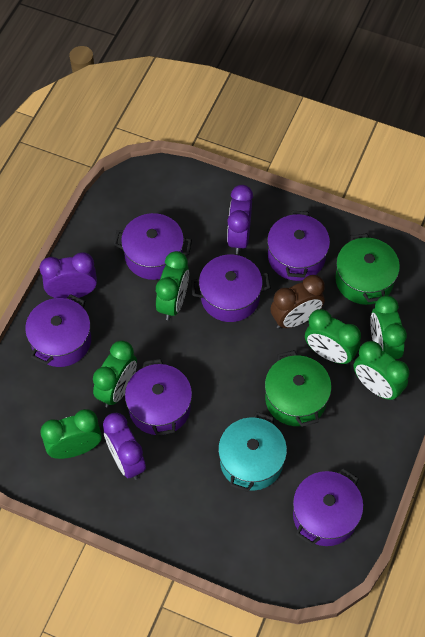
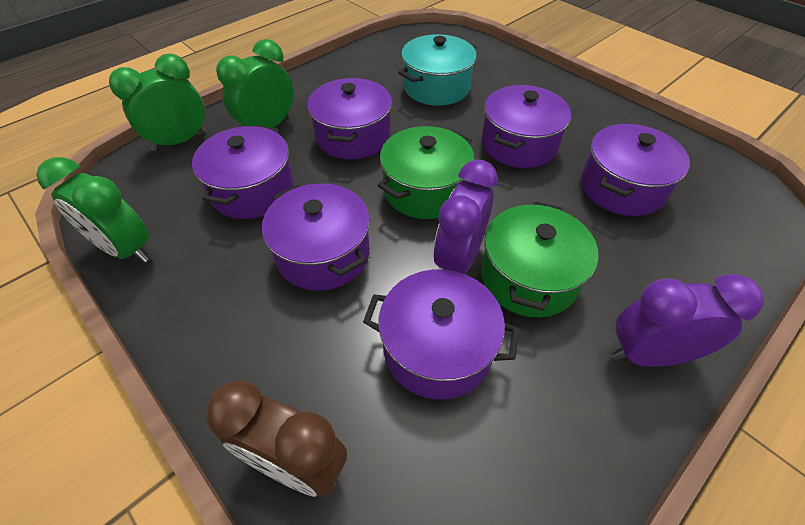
green clock: [40,409,102,459] [93,341,137,408] [156,251,189,320] [305,309,361,364] [354,341,409,401] [370,296,407,360] = 6 -> [36,157,150,263] [109,53,206,151] [216,39,293,128] = 3
purple clock: [40,252,97,299] [103,413,146,480] [227,185,253,254] = 3 -> [433,160,498,274] [612,274,764,367] = 2

